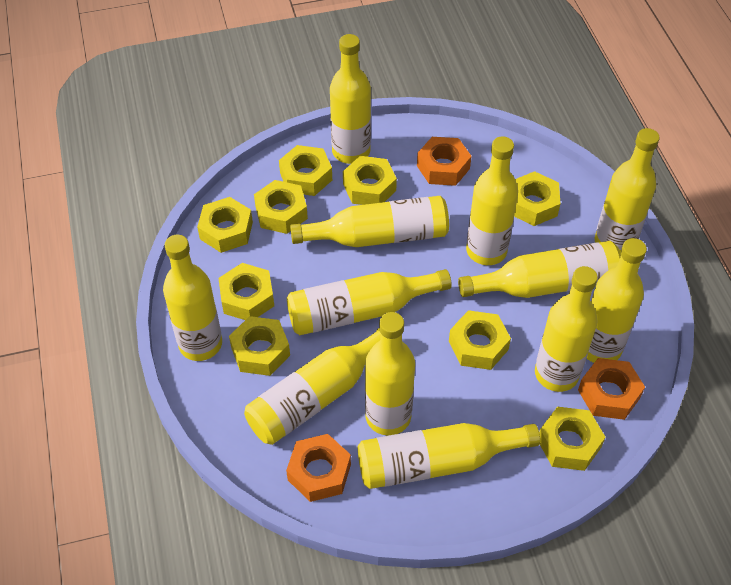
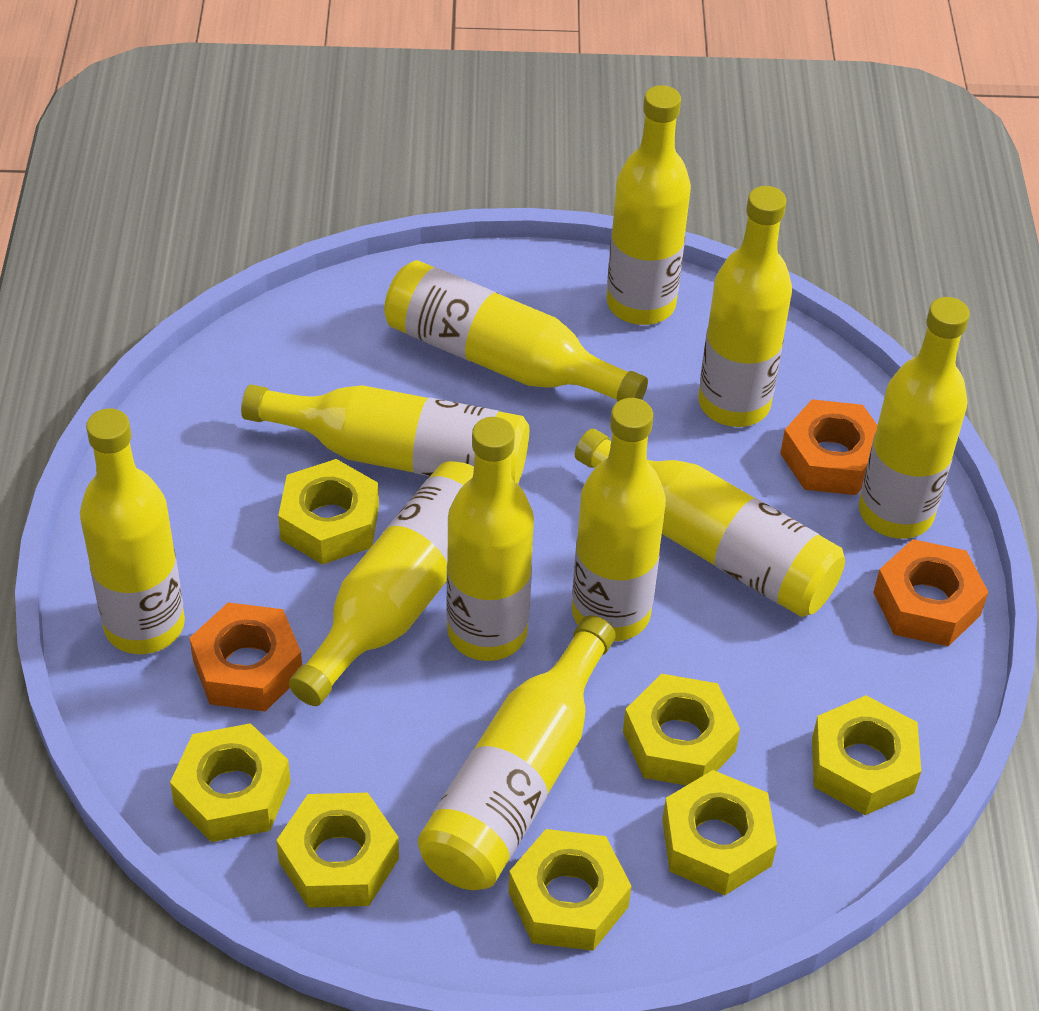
yellow bottle: [163,235,222,361] [244,328,381,445] [287,269,452,335] [290,196,449,247] [330,34,371,164] [358,423,540,489] [365,312,415,436] [458,241,621,298] [466,136,518,265] [535,266,598,392] [586,238,647,363] [595,128,660,253] = 12 -> [80,408,185,654] [241,385,529,484] [289,461,474,706] [384,260,648,402] [418,615,616,890] [447,417,534,661] [572,398,666,641] [575,429,845,617] [606,85,691,325] [698,186,792,427] [859,297,970,539] = 11
yellow nut: [197,197,253,253] [219,263,274,320] [229,316,290,376] [254,180,308,234] [279,145,332,196] [343,156,397,205] [449,310,511,370] [514,171,561,226] [539,407,605,471] = 9 -> [170,723,291,842] [276,793,399,908] [278,459,379,565] [508,829,631,951] [623,674,740,786] [662,770,777,895] [812,695,921,815] = 7

